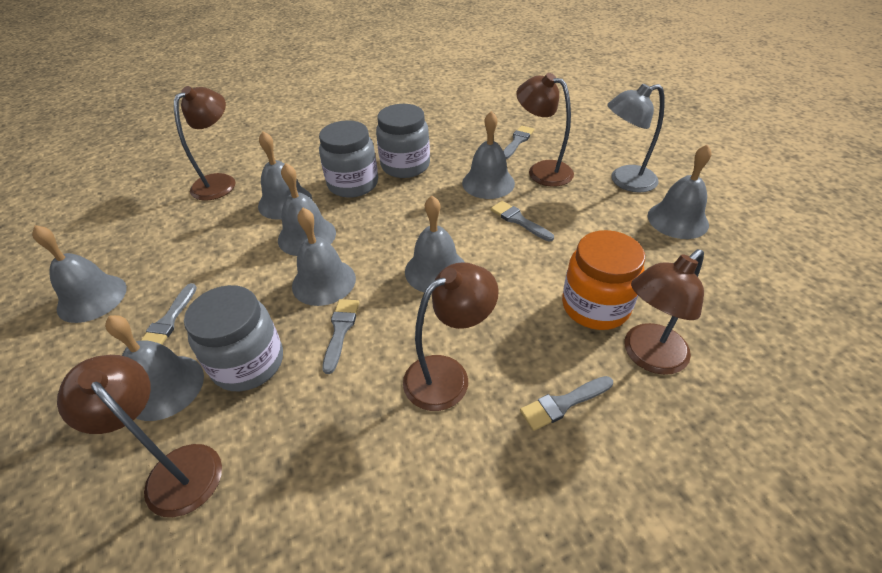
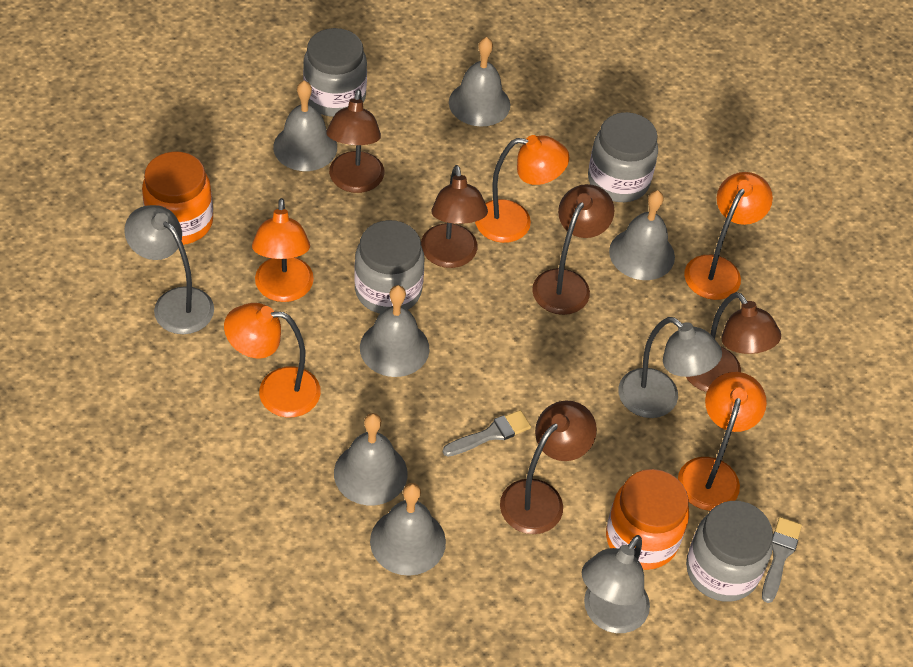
grey bell: [32,225,127,323] [105,315,204,421] [258,131,312,220] [278,163,336,256] [292,208,356,306] [405,196,464,292] [462,111,515,199] [648,144,711,239] = 8 -> [273,81,337,171] [334,413,408,506] [360,285,430,377] [370,483,446,576] [449,37,510,126] [609,190,675,280] = 6
grey brush: [141,283,197,344] [322,299,359,374] [490,201,554,241] [503,126,534,159] [520,376,613,431] = 5 -> [443,410,531,457] [762,517,802,603] = 2
grey jar: [184,285,283,391] [319,120,378,198] [376,104,430,178] = 3 -> [303,28,367,117] [354,220,424,314] [588,112,658,202] [686,501,773,602] = 4
grey lamp: [607,84,665,192] = 1 -> [124,205,214,334] [582,535,650,633] [618,317,722,418] = 3
orange jar: [562,230,645,330] = 1 -> [142,152,213,245] [606,469,689,570] = 2
orange lamp: none = 0 -> [224,303,321,418] [252,198,314,302] [475,135,569,243] [678,372,767,511] [684,172,773,300] = 5

